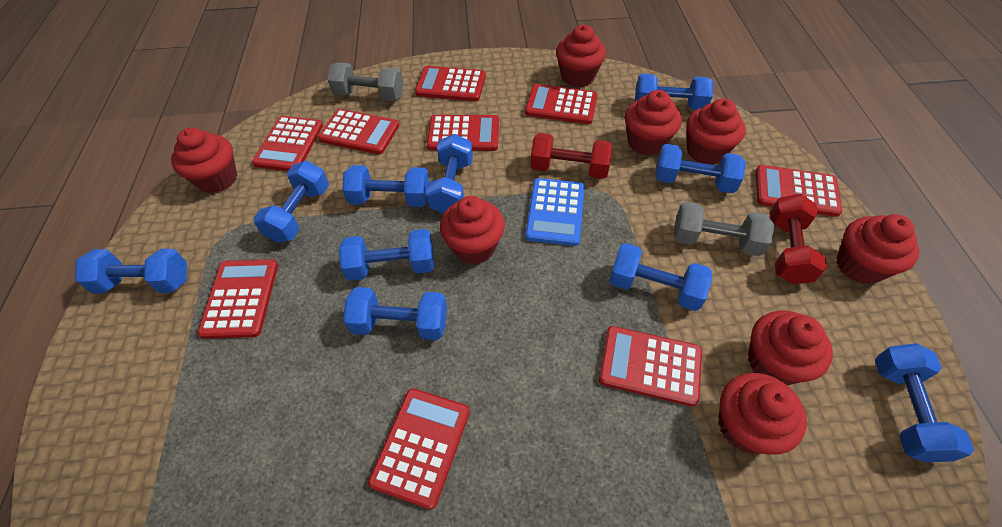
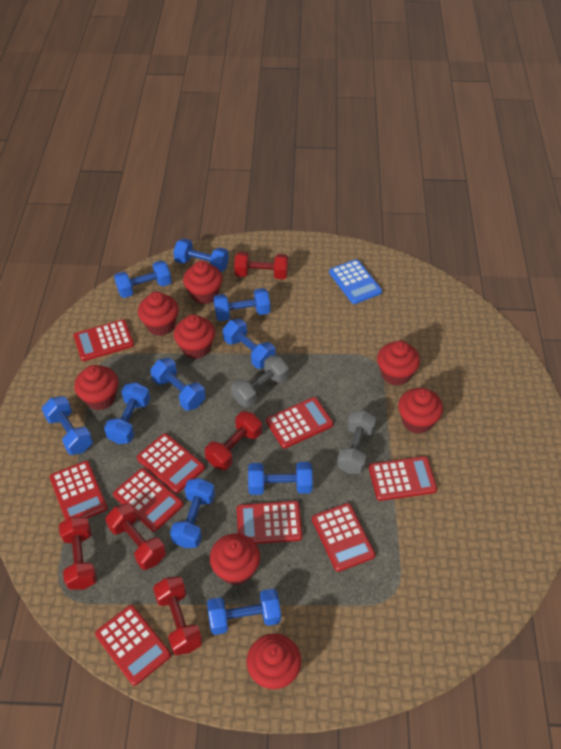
red dumbbell: [530,133,612,179] [769,194,827,284] = 2 -> [59,517,97,590] [105,503,166,570] [153,577,203,655] [205,411,262,470] [234,251,288,279] = 5

